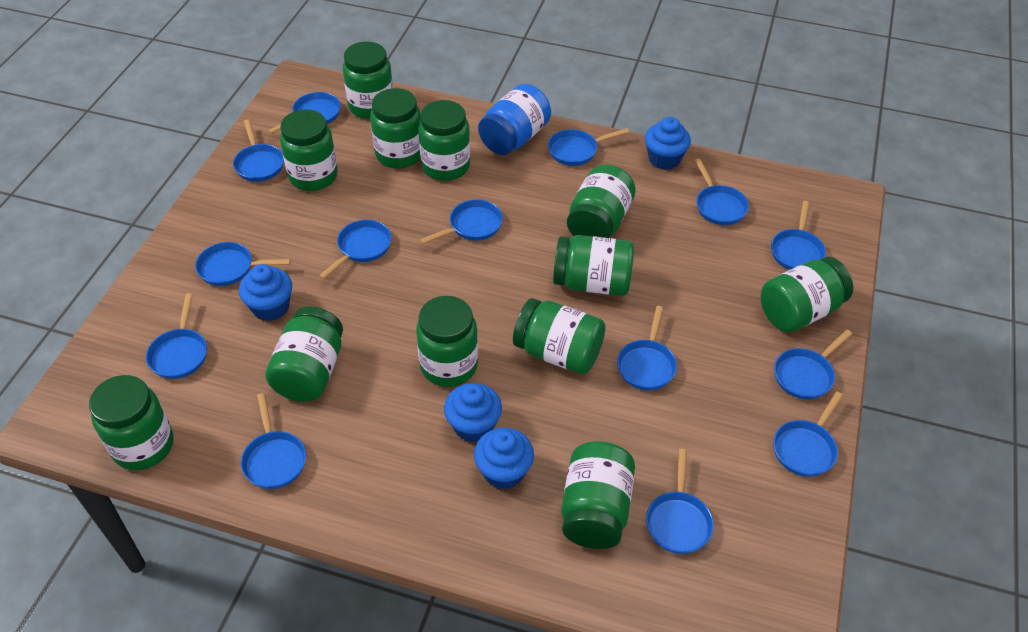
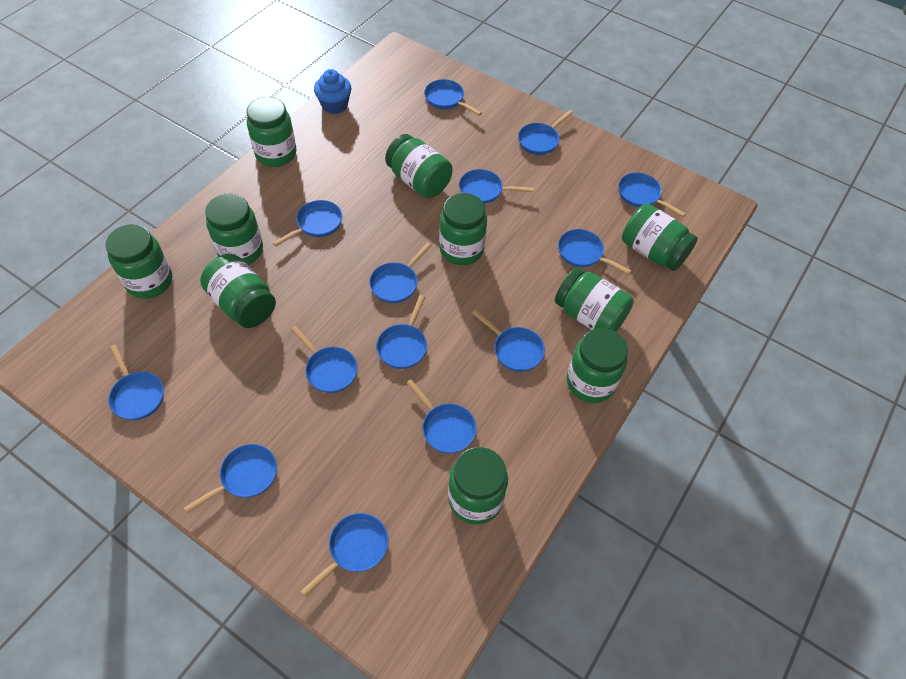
blue cupcake: [239,264,292,321] [444,383,502,443] [474,428,534,490] [645,117,691,170] = 4 -> [314,69,352,114] = 1
blue jar: [478,84,551,155] = 1 -> none = 0
green jar: [89,375,174,470] [265,306,343,402] [280,109,338,191] [343,41,393,119] [370,88,421,168] [416,296,478,387] [418,100,470,181] [513,298,606,374] [553,235,634,296] [561,441,635,549] [567,164,636,238] [761,257,853,332] = 12 -> [105,224,172,299] [200,254,276,328] [205,193,263,265] [246,97,296,167] [385,134,452,198] [439,193,487,265] [448,447,508,524] [555,267,634,332] [567,328,628,403] [622,204,698,271] = 10

